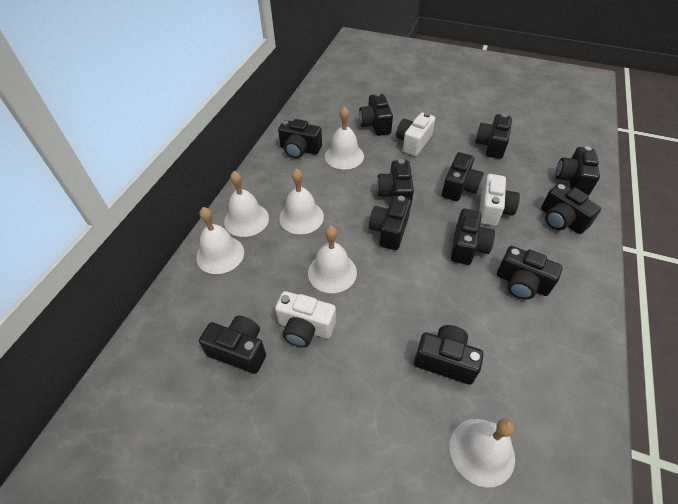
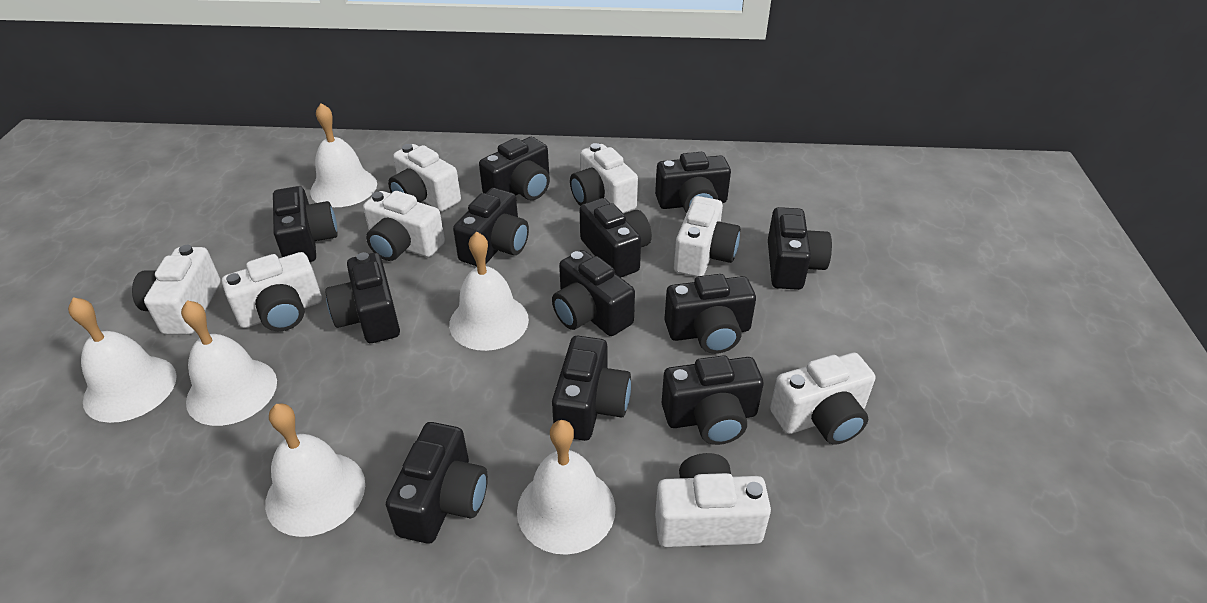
white camera: [275,291,336,347] [396,112,435,156] [479,174,520,226] = 3 -> [132,245,221,335] [222,252,322,331] [363,191,445,261] [388,144,461,212] [570,143,638,213] [655,453,771,547] [674,196,740,277] [770,353,875,445] = 8

